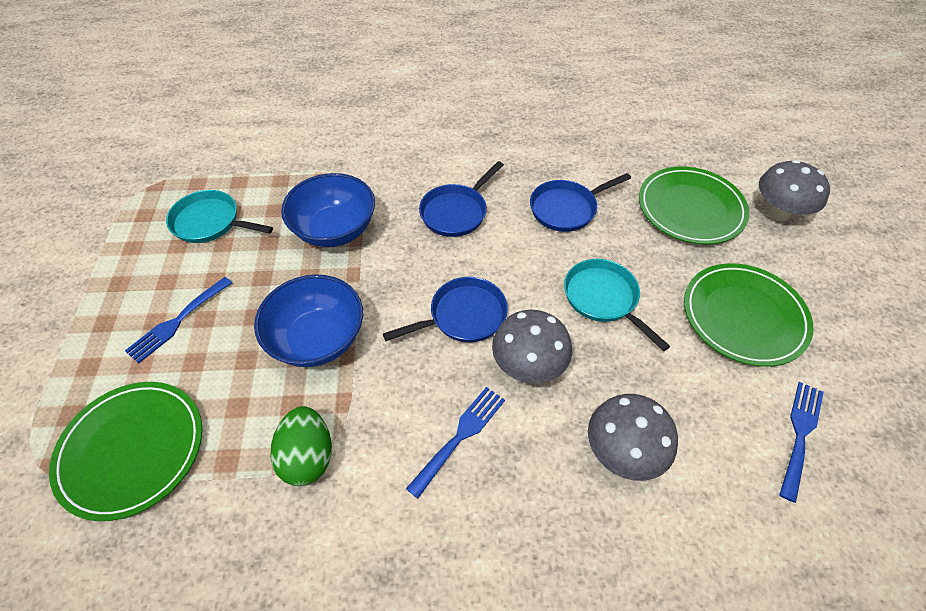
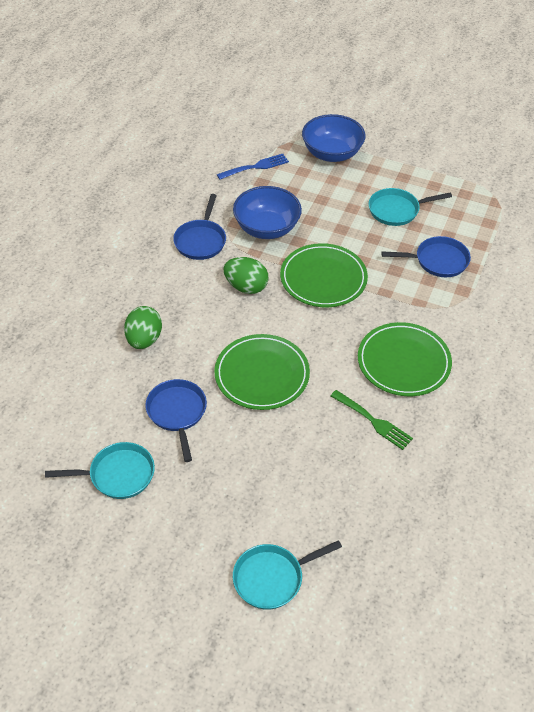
blue fork: [125,277,232,363] [406,387,505,499] [779,382,824,503] = 3 -> [217,154,289,180] = 1
green egg: [270,406,332,486] = 1 -> [124,306,162,349] [223,257,268,294] = 2
green fork: none = 0 -> [331,390,413,450] = 1
grey mushroom: [492,310,572,384] [588,394,678,481] [759,160,830,221] = 3 -> none = 0
turquoise pan: [166,190,273,243] [564,259,670,351] = 2 -> [45,442,155,499] [233,540,342,610] [369,188,452,226] = 3

